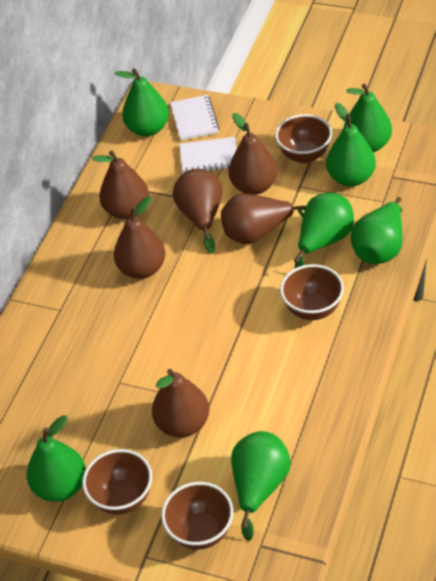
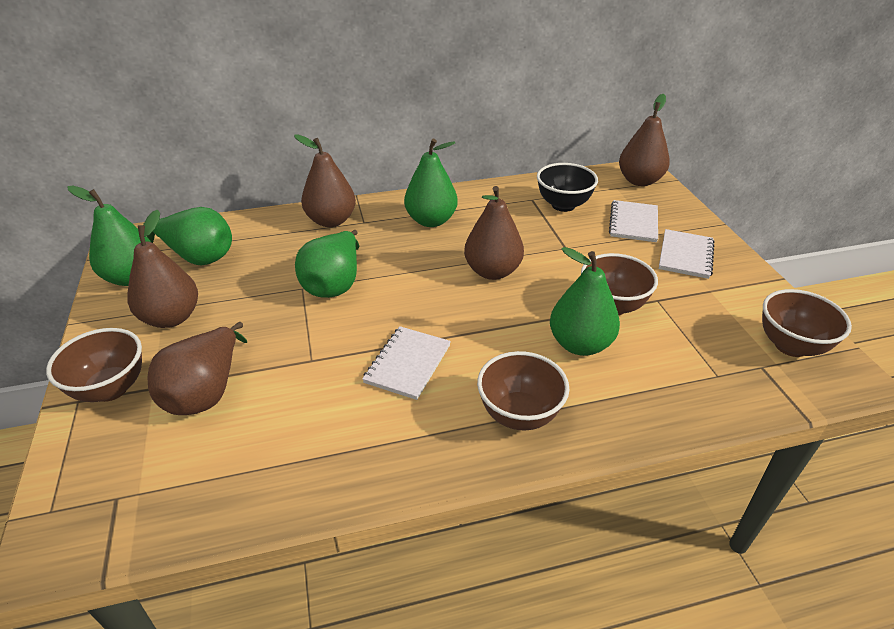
black bowl: none = 0 -> [537,163,598,212] = 1
brown pear: [92,151,149,219] [114,196,165,279] [152,369,209,438] [173,169,222,254] [221,193,306,244] [228,113,278,195] = 6 -> [127,210,198,328] [147,322,247,415] [294,134,356,227] [464,186,524,280] [619,94,670,186] = 5
green pear: [27,415,86,502] [115,68,169,137] [231,431,291,541] [294,193,354,268] [326,103,376,187] [344,84,392,152] [351,197,403,264] = 7 -> [68,186,151,286] [147,207,232,265] [295,230,359,298] [404,139,458,227] [550,247,620,356] = 5
white notebook: [170,95,219,141] [179,137,237,173] = 2 -> [362,326,451,400] [609,200,658,242] [659,229,715,279] = 3

